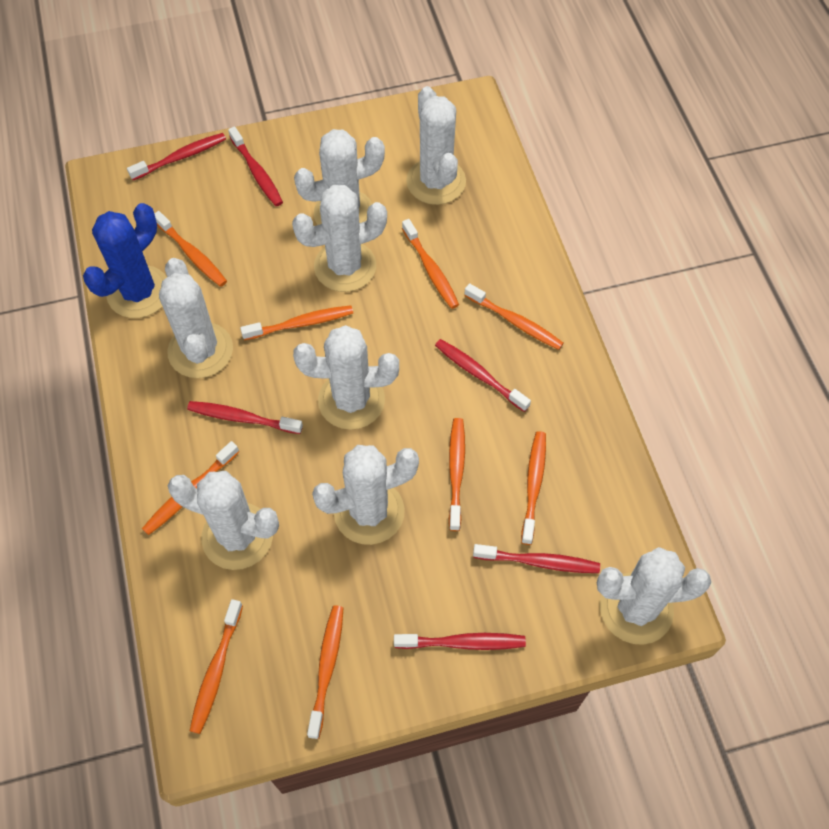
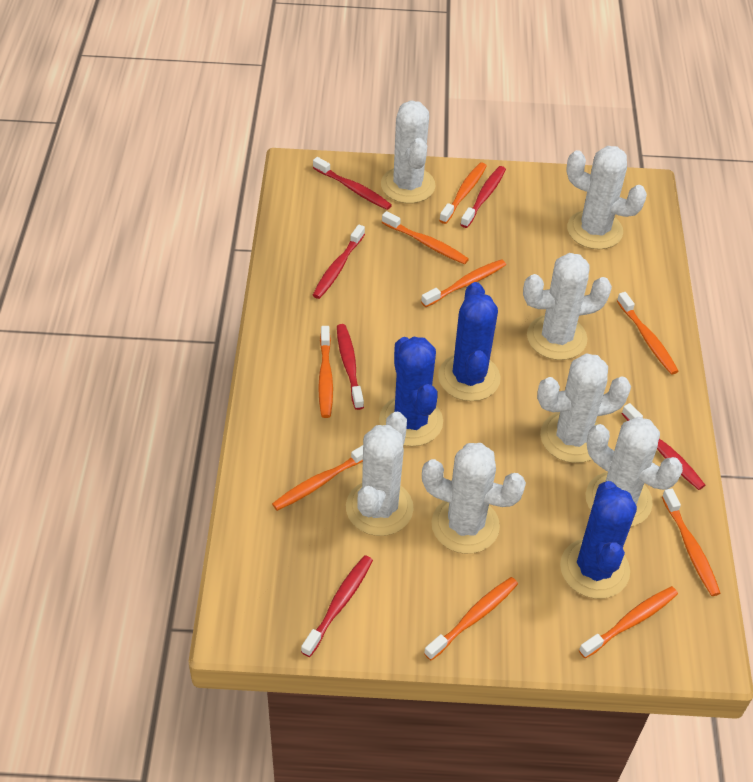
blue cactus: [83,203,167,318] = 1 -> [379,337,443,446] [438,282,501,401] [560,481,637,599] = 3
white cactus: [159,258,233,378] [168,471,279,570] [292,185,387,292] [293,325,399,430] [294,129,385,225] [312,445,419,545] [406,86,466,205] [597,547,711,645] = 8 -> [346,411,414,536] [381,100,435,203] [422,443,526,554] [523,253,612,360] [537,353,631,463] [566,146,647,249] [586,417,683,526] = 7

